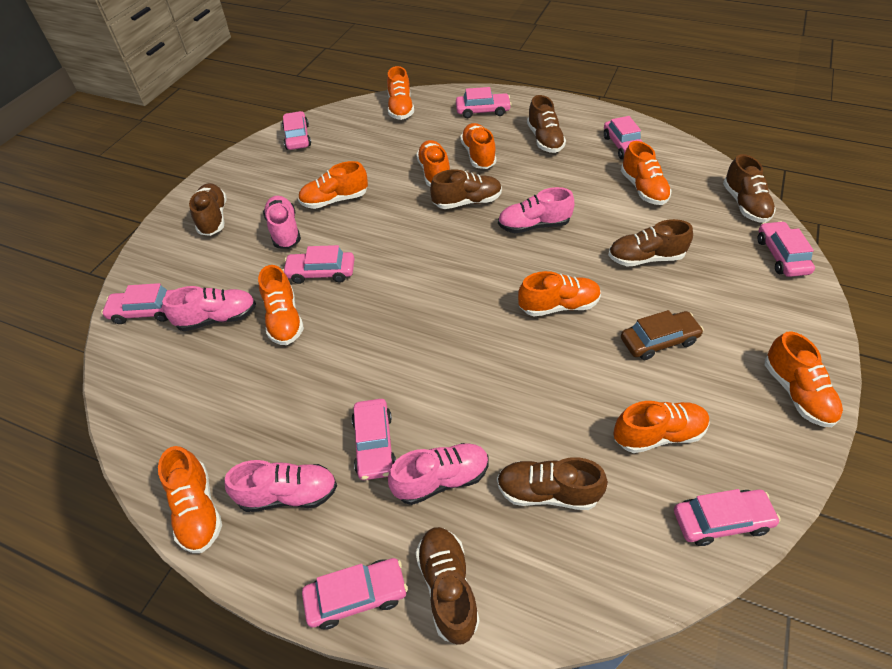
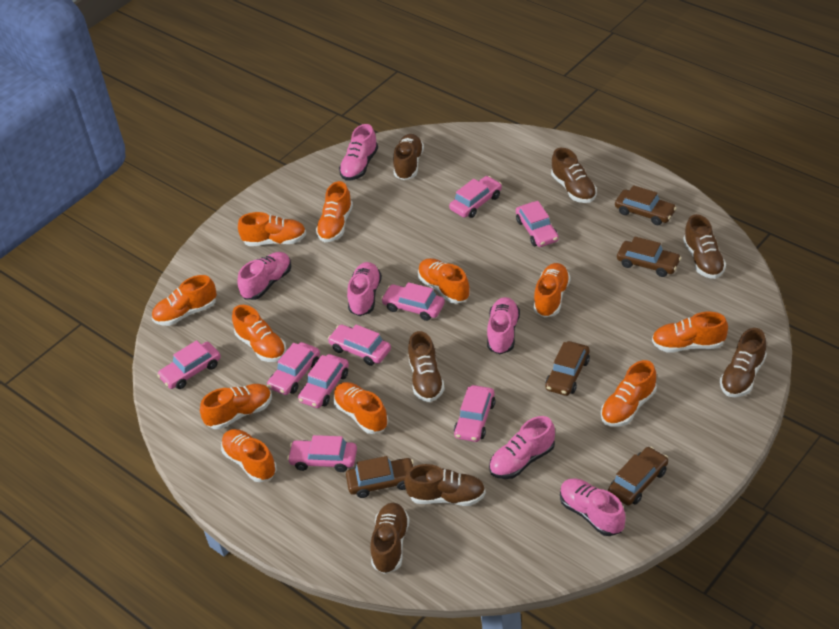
brown car: [621,310,704,360] = 1 -> [346,456,414,498] [545,341,590,396] [608,447,668,506] [615,185,677,225] [617,237,681,277] = 5
orange shoe: [158,446,222,553] [258,265,304,345] [298,161,368,209] [387,66,414,120] [416,140,450,186] [460,123,496,169] [518,271,601,316] [613,401,710,453] [621,141,671,205] [765,331,843,427] = 10 -> [152,275,217,326] [200,384,272,429] [221,429,277,482] [232,305,286,362] [238,212,306,246] [316,181,353,242] [333,382,388,434] [418,258,470,304] [533,263,571,318] [601,360,657,427] [652,312,728,353] = 11
pink shoe: [162,286,256,331] [224,460,337,512] [263,196,301,249] [388,443,489,505] [498,187,574,233] = 5 -> [237,252,291,300] [339,124,378,181] [347,262,382,316] [487,297,520,354] [489,416,555,479] [560,478,626,536] = 6

